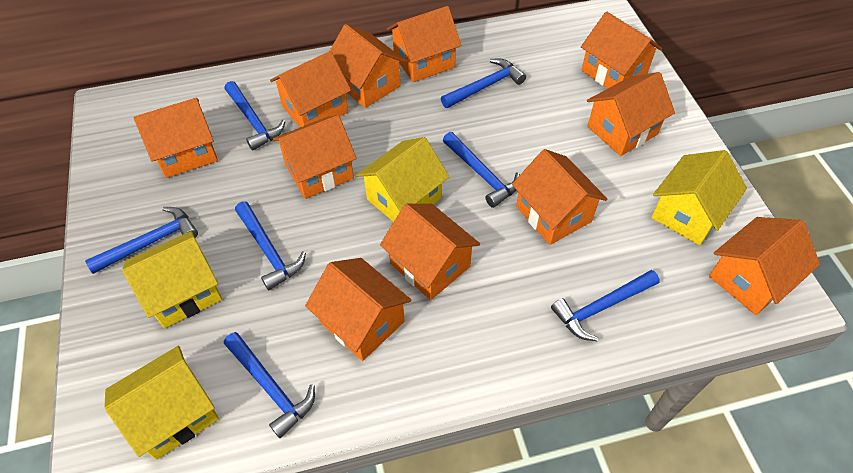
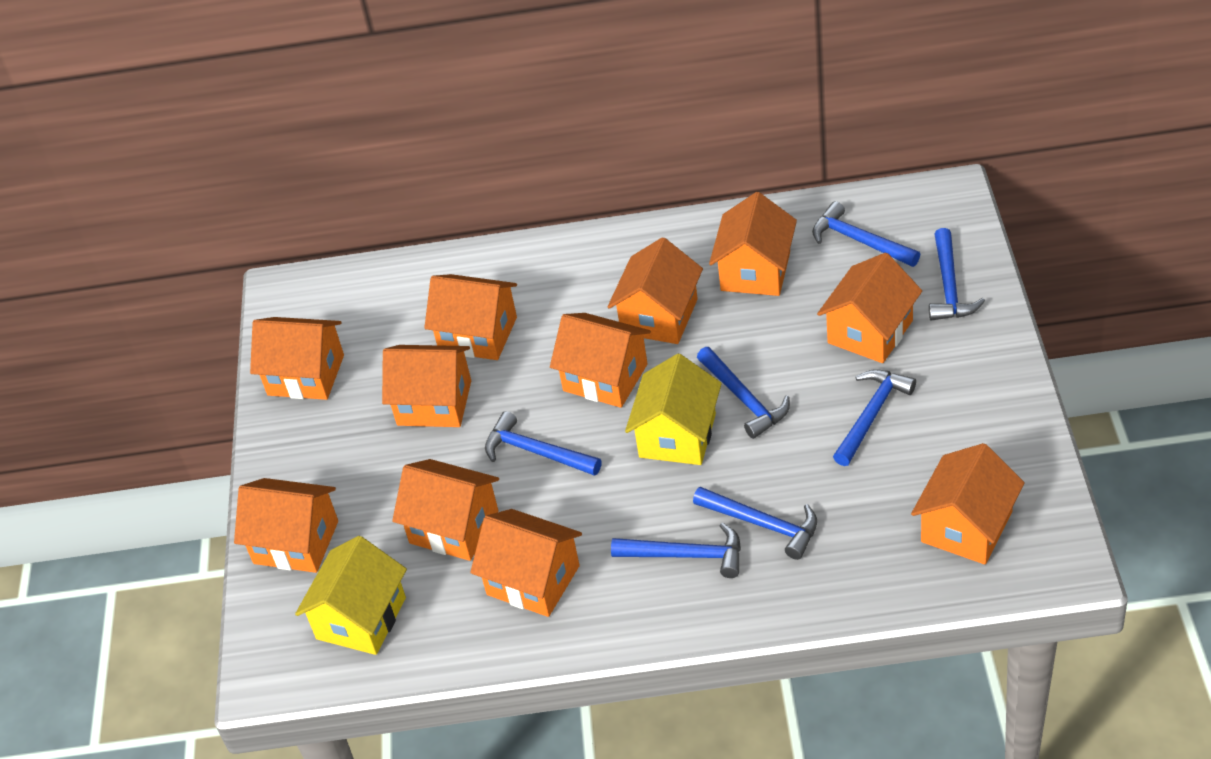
yellow house: [104,346,219,460] [122,231,222,328] [356,137,449,222] [651,150,747,245] = 4 -> [295,536,407,655] [625,354,722,465] = 2

